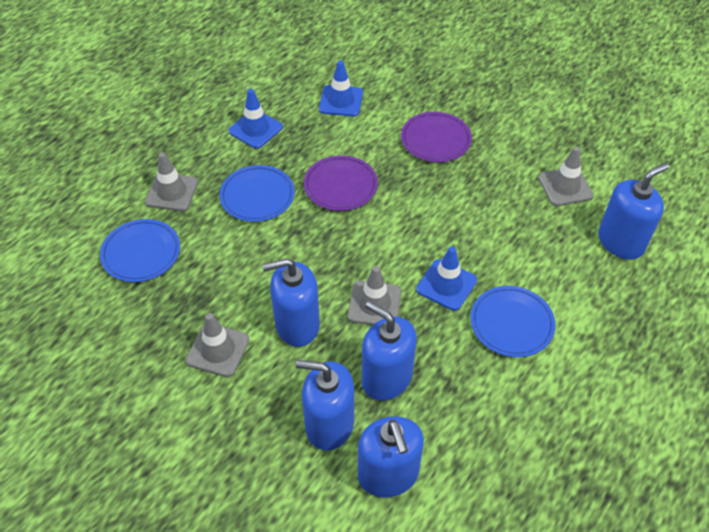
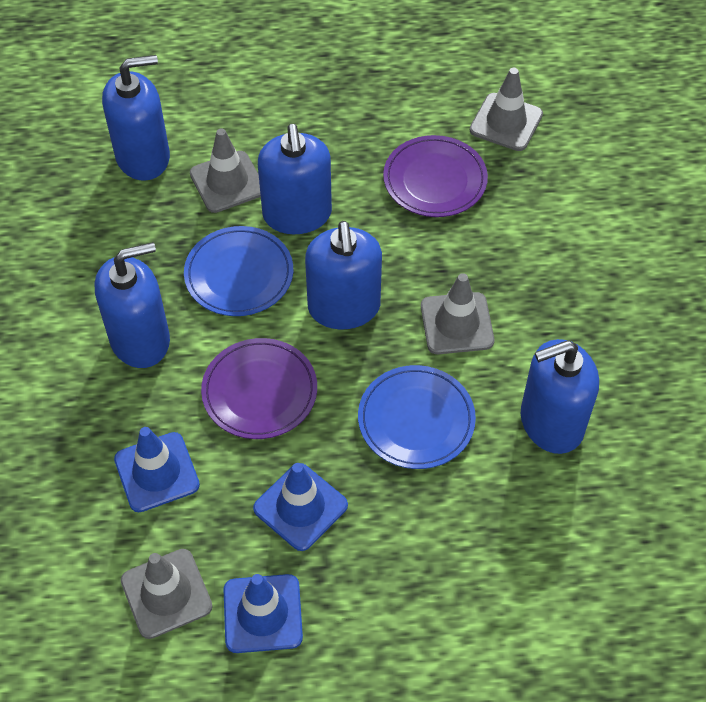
blue plate: [100,219,180,282] [219,165,295,222] [470,286,555,357] = 3 -> [184,226,293,316] [358,365,476,469] = 2

